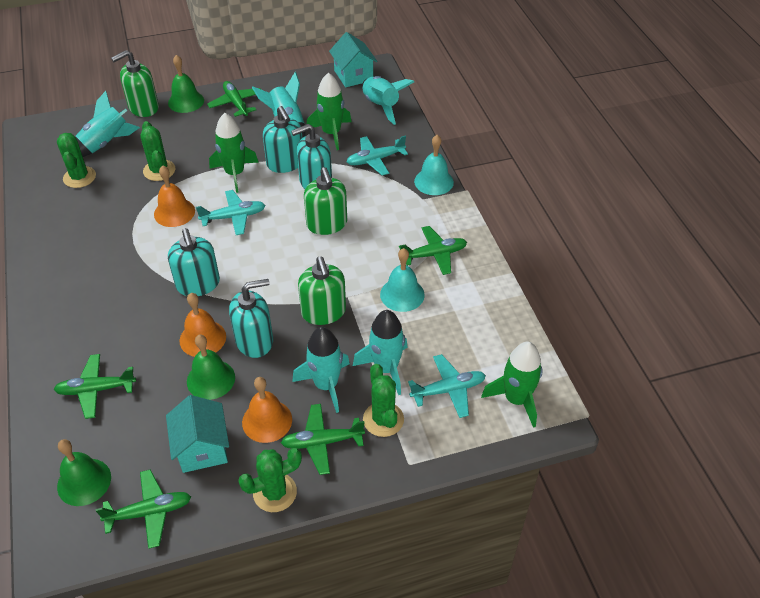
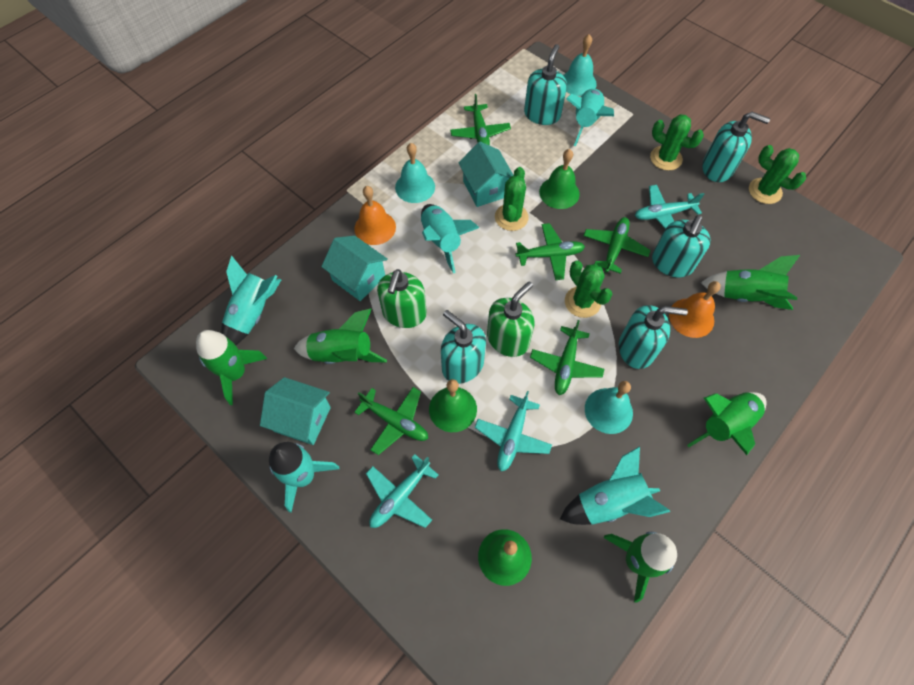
green rocket: [209,113,259,193] [307,73,351,150] [481,342,543,428] = 3 -> [196,330,267,405] [294,309,387,364] [603,532,677,603] [687,392,767,455] [701,255,800,310] = 5
green soap dispenser: [111,50,159,117] [298,257,346,325] [304,167,347,235] = 3 -> [377,269,427,328] [487,281,535,357] = 2
orange bell: [154,165,195,227] [180,293,226,357] [242,377,292,443] = 3 -> [354,186,396,245] [669,281,721,338] = 2
turquoise bell: [380,248,425,312] [414,135,454,195] = 2 -> [395,143,435,203] [563,34,597,96] [585,381,633,434] = 3
turquoise house: [166,395,229,473] [329,32,377,87] = 2 -> [260,377,331,445] [321,236,388,301] [458,142,514,207] = 3
turquoise soap dispenser: [168,228,220,296] [229,279,273,358] [263,106,302,173] [291,124,332,189] = 4 -> [441,310,486,384] [524,44,567,125] [619,305,688,369] [652,215,711,277] [702,112,770,182] = 5

